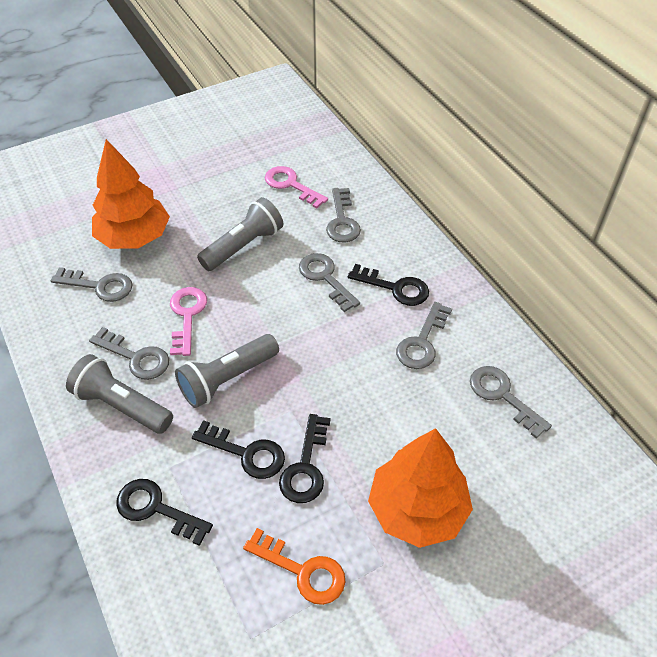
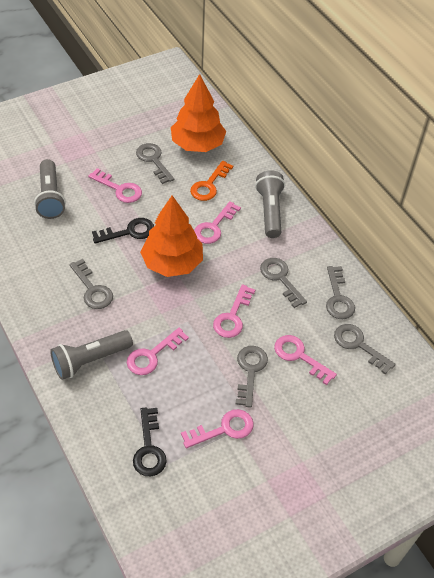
black key: [116,479,213,546] [192,420,285,479] [279,414,330,503] [348,264,429,306] = 4 -> [92,218,154,243] [133,407,167,476] = 2
pink key: [170,287,207,356] [265,166,328,209] = 2 -> [88,168,142,203] [127,328,189,375] [181,409,254,448] [194,201,241,244] [213,284,255,338] [274,335,337,385] = 6

